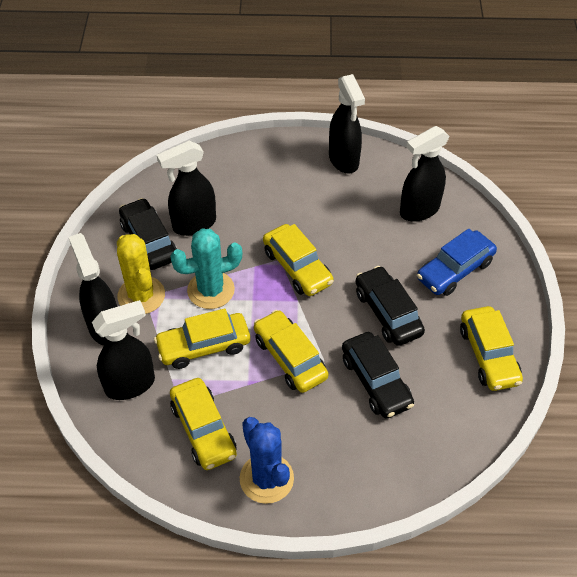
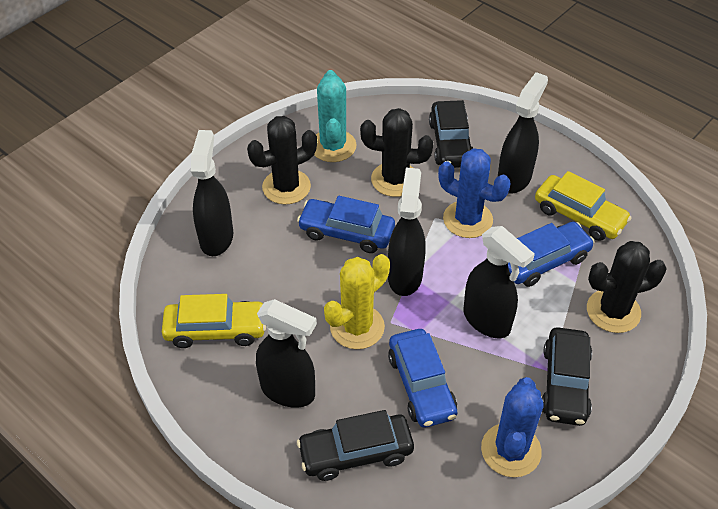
black cactus: none = 0 -> [247,116,317,204] [360,108,433,197] [587,241,667,333] = 3
blue cactus: [240,417,294,504] = 1 -> [438,148,511,238] [481,377,544,477] = 2
blue car: [417,229,497,296] = 1 -> [297,196,395,253] [388,329,457,427] [508,222,595,287] = 3
yellow car: [154,308,250,369] [170,378,237,470] [254,310,329,393] [263,224,334,296] [460,306,523,391] = 5 -> [162,294,266,348] [535,171,632,241] = 2

